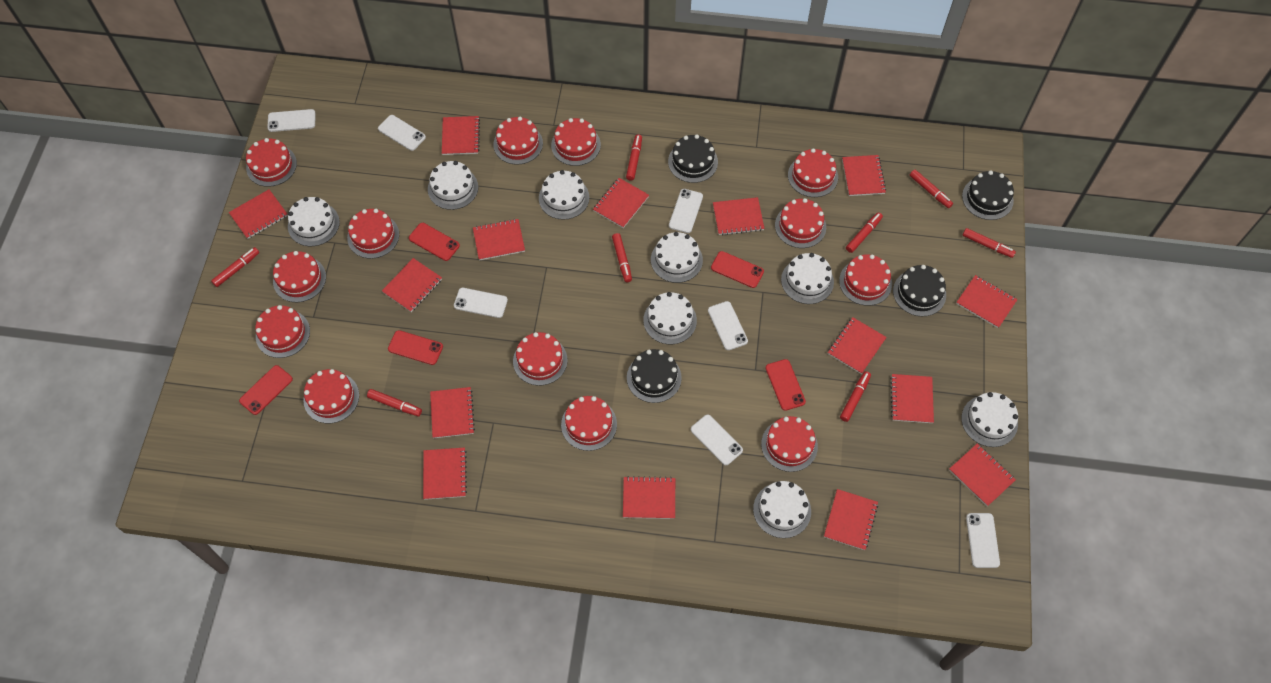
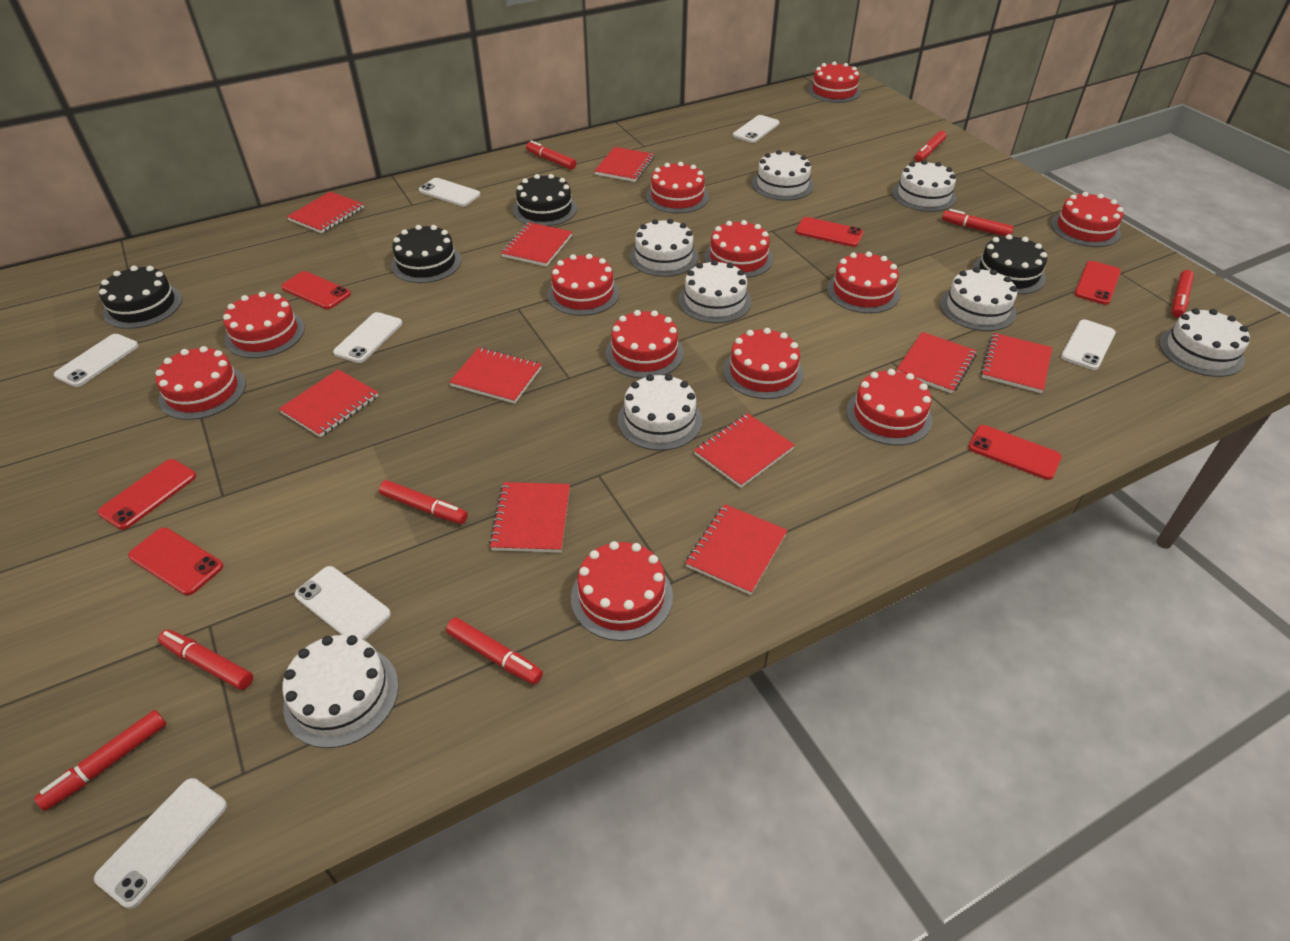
red cake: [246,138,297,187] [255,305,310,358] [273,251,326,302] [303,369,359,423] [347,209,399,259] [493,117,543,165] [513,332,568,386] [551,118,601,166] [561,396,617,451] [761,416,818,472] [775,198,826,248] [788,148,838,197] [839,254,892,306] = 13 -> [155,346,246,420] [223,291,305,358] [547,254,620,316] [571,541,673,641] [606,310,684,379] [646,162,709,213] [704,220,773,278] [723,328,804,399] [808,61,861,103] [827,251,900,313] [846,369,932,445] [1051,192,1123,247] = 12
red notebook: [229,189,288,239] [382,258,442,312] [423,448,467,500] [430,387,475,438] [442,116,480,155] [473,219,525,260] [593,178,649,228] [623,476,675,519] [713,197,765,235] [824,489,878,550] [828,317,887,374] [842,155,886,196] [890,374,934,423] [949,444,1016,506] [956,275,1018,328] = 15 -> [279,369,378,437] [287,191,364,233] [449,347,542,404] [489,482,570,553] [501,222,572,267] [594,147,654,182] [686,504,788,595] [694,413,795,488] [896,332,977,394] [981,333,1052,393] = 10
red phone: [239,365,293,415] [388,330,443,365] [409,223,460,261] [711,251,764,288] [766,359,806,411] = 5 -> [98,459,196,530] [128,527,223,595] [281,271,351,309] [796,217,864,247] [968,425,1062,480] [1074,261,1121,305] = 6

